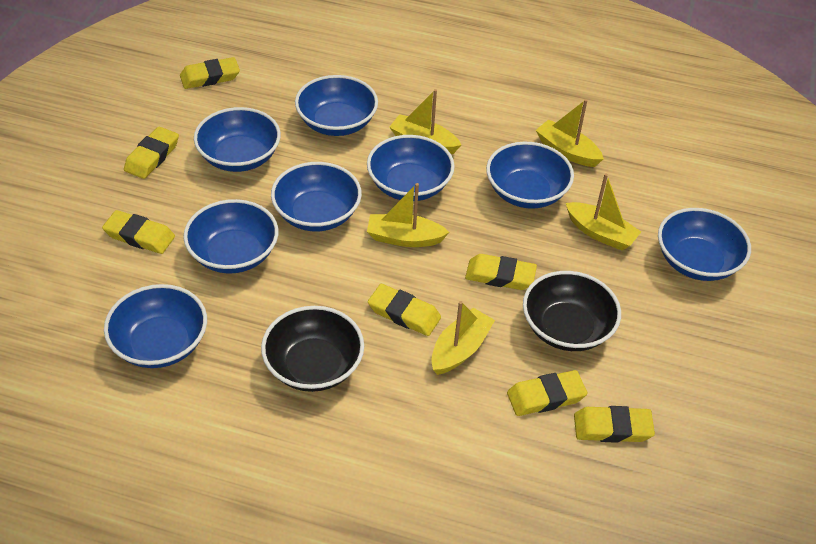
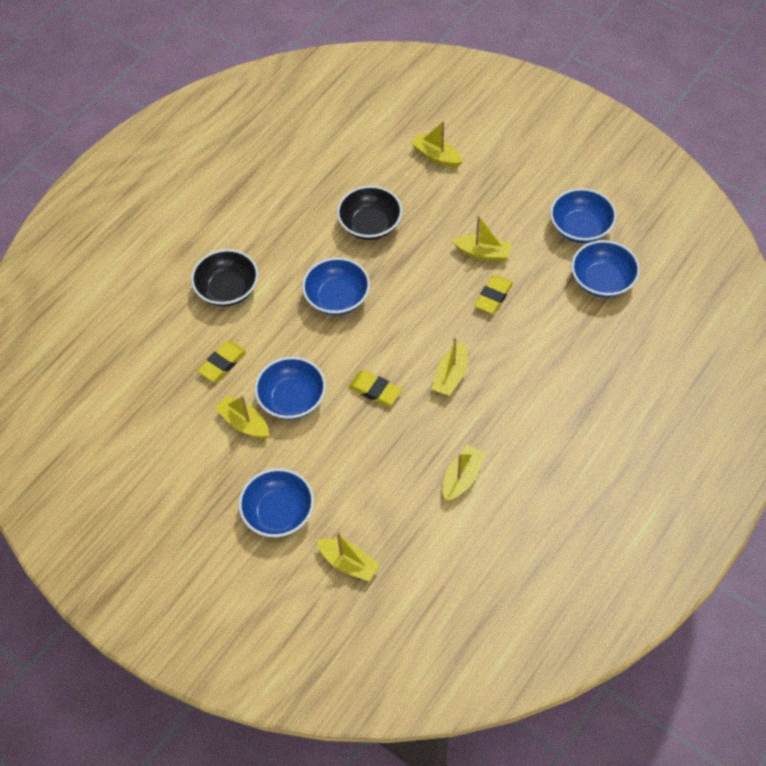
blue bowl: [104,284,207,368] [183,199,278,274] [194,107,281,172] [271,162,362,232] [295,75,378,136] [367,135,455,201] [486,142,574,209] [658,208,751,281] = 8 -> [238,468,314,537] [254,357,326,420] [302,257,370,315] [550,188,617,243] [571,240,640,298] = 5
yellow boat: [367,183,449,247] [389,89,461,154] [431,301,495,375] [536,99,604,167] [566,173,641,250] = 5 -> [215,395,269,439] [317,532,380,581] [411,121,463,167] [432,337,468,396] [443,445,485,502] [452,216,512,261] = 6
yellow eraser: [102,210,175,254] [124,127,179,179] [180,57,240,89] [368,284,441,336] [465,254,537,290] [507,370,587,416] [574,406,655,443] = 7 -> [197,341,246,382] [349,370,402,406] [474,275,513,314] = 3

